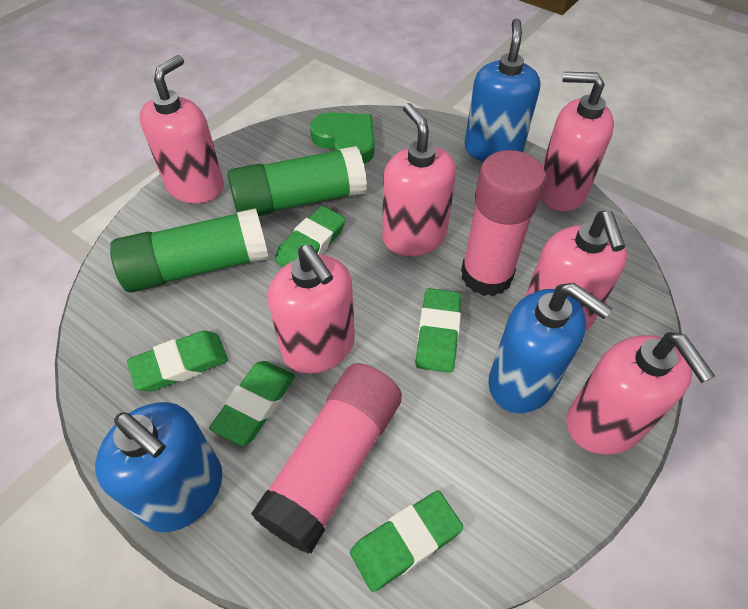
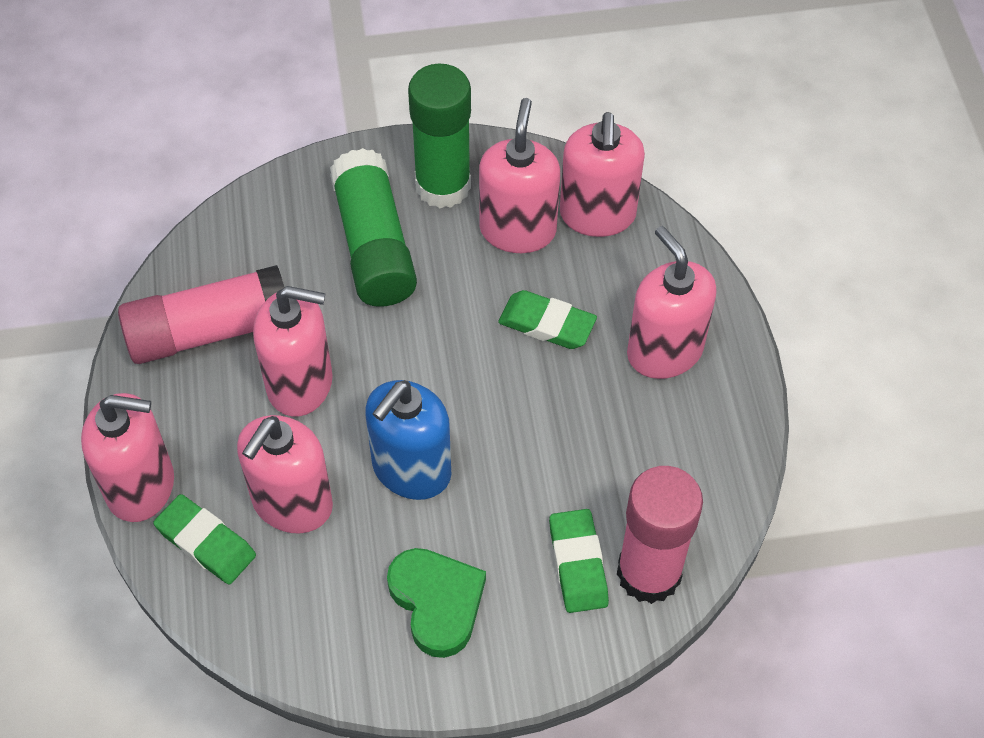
blue soap dispenser: [95,402,222,532] [464,18,540,162] [488,283,612,413] = 3 -> [365,380,451,500] = 1
green eraser: [127,331,228,392] [209,361,295,446] [275,206,346,267] [350,491,463,592] [415,288,461,373] = 5 -> [153,494,256,584] [498,290,597,349] [549,509,609,613] = 3

